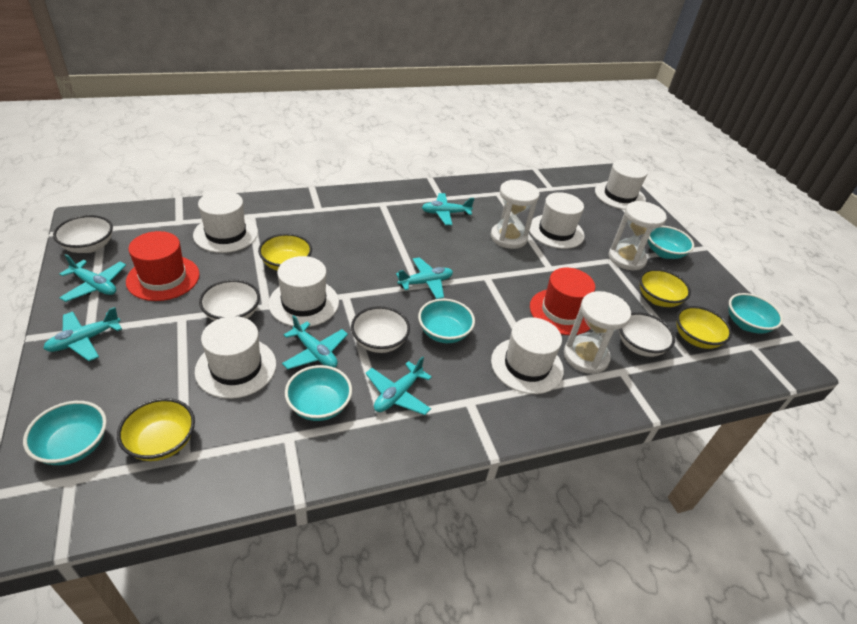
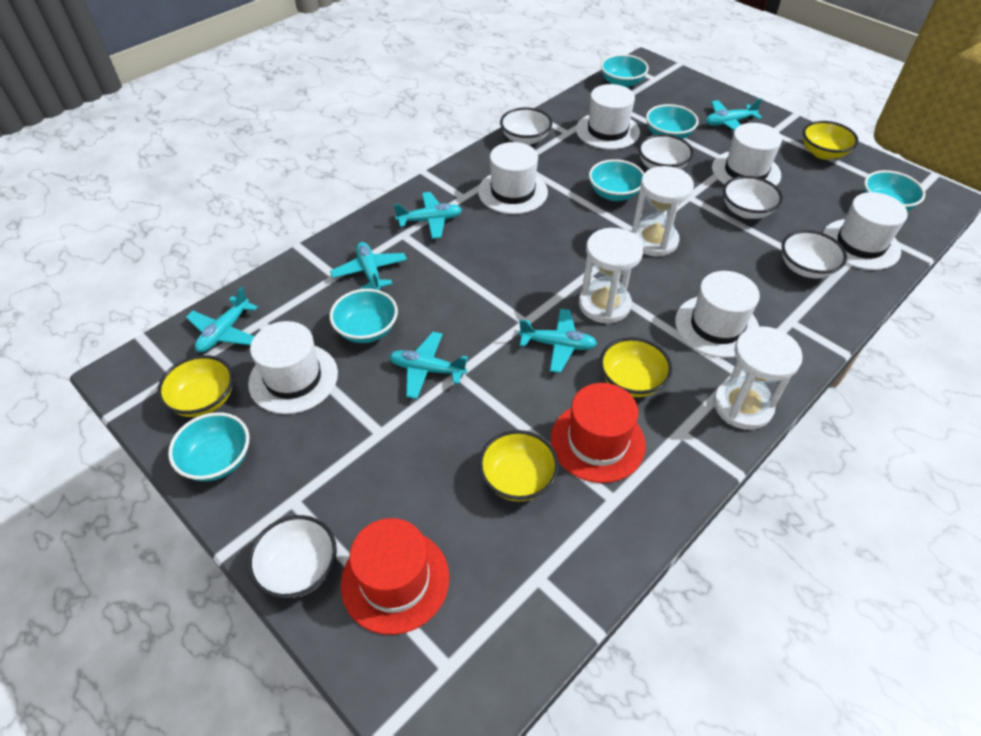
turquoise bowl: [23,401,107,465] [285,365,352,421] [418,299,475,343] [648,226,694,259] [729,293,783,334] = 5 -> [168,412,249,481] [330,289,398,343] [589,159,644,201] [601,54,649,88] [646,104,698,139] [864,170,925,211] = 6
white bowl: [53,215,113,253] [199,279,260,321] [351,306,410,353] [619,312,675,357] = 4 -> [248,515,337,598] [500,107,552,145] [638,134,694,169] [723,176,783,219] [782,230,847,278] = 5

